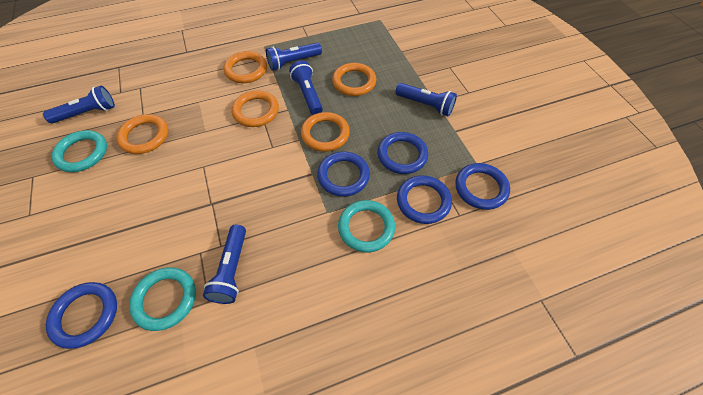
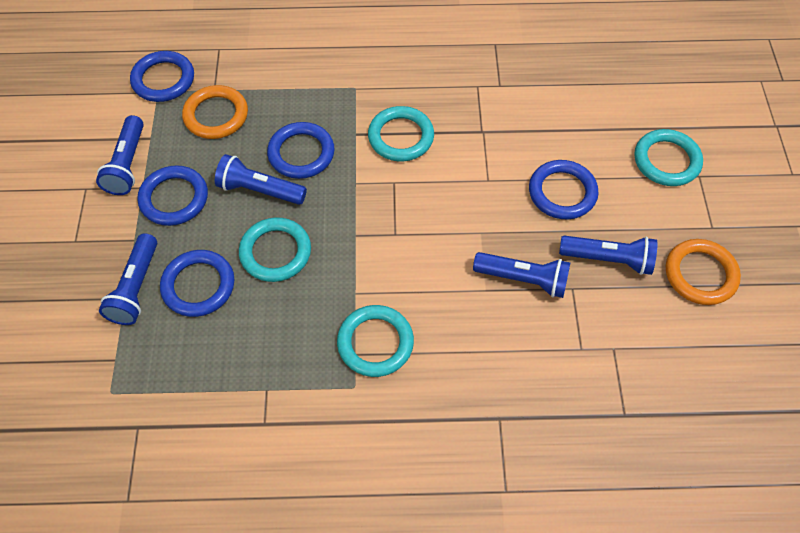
orange ring: [116,114,168,154] [223,51,267,83] [232,90,279,127] [301,112,350,152] [332,63,376,96] = 5 -> [182,85,248,139] [666,239,741,305] = 2
turquoise ring: [51,130,107,172] [129,267,196,331] [338,200,395,253] = 3 -> [239,217,311,282] [337,305,414,377] [368,106,434,161] [634,129,703,186] = 4

